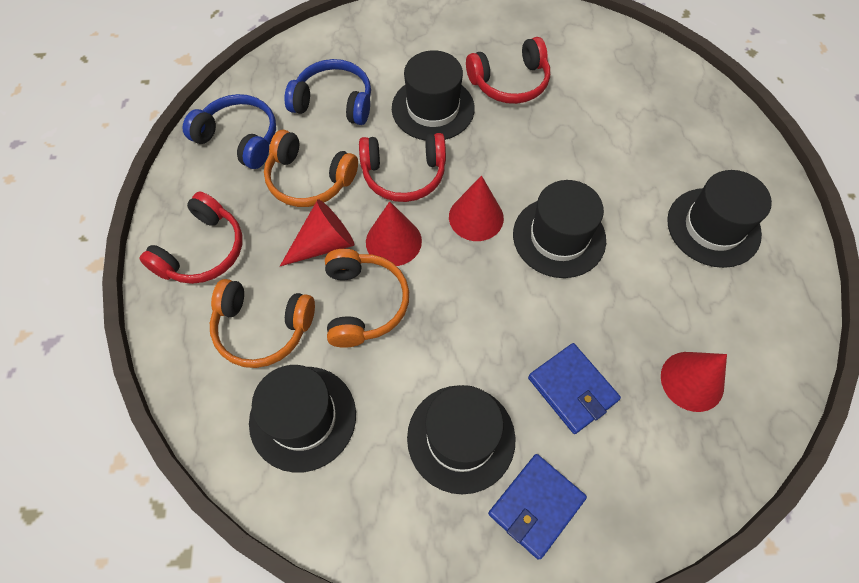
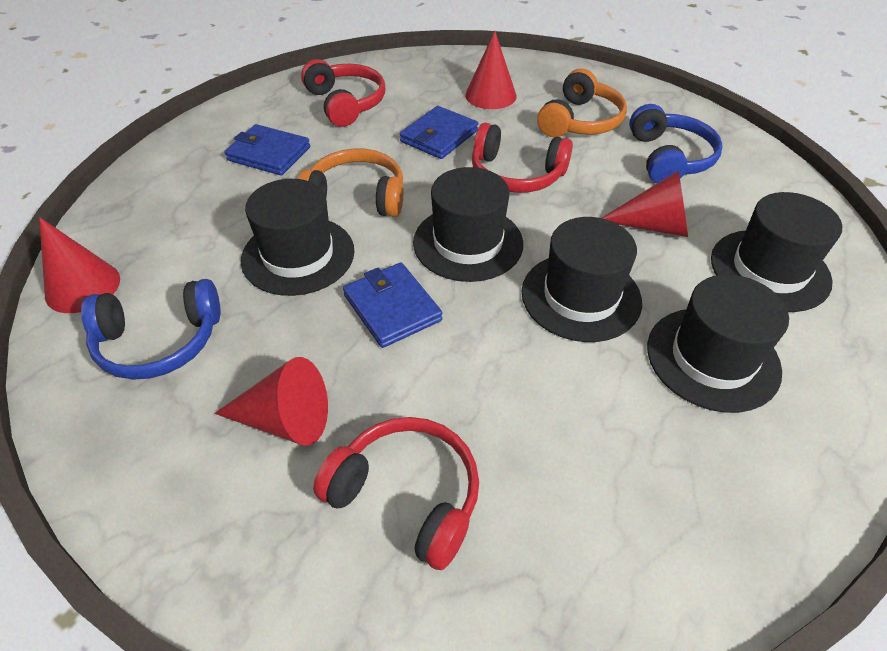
blue wallet: [488,454,587,560] [528,343,621,434] = 2 -> [225,124,310,176] [343,262,442,348] [400,106,478,159] = 3
orange headphones: [210,279,315,368] [264,130,358,207] [325,249,409,348] = 3 -> [298,149,404,217] [537,68,627,137] = 2

